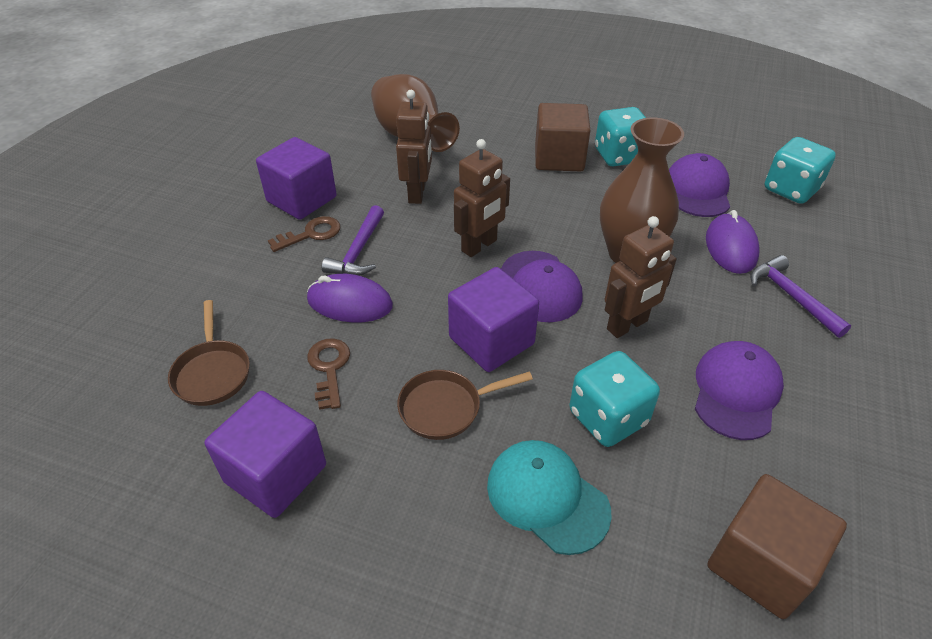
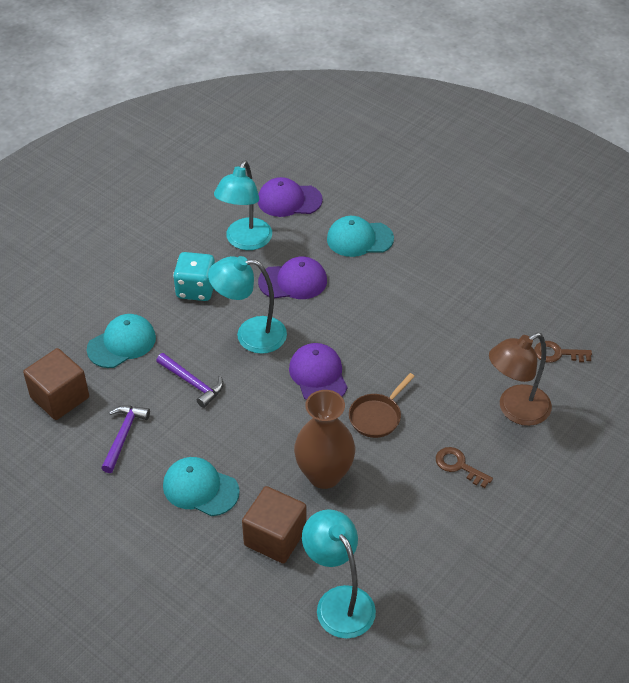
brown lamp: none = 0 -> [489,333,552,426] = 1
brown pan: [168,300,250,406] [397,370,533,440] = 2 -> [349,373,415,438] = 1
brown robot: [396,90,432,204] [454,139,510,257] [605,216,677,338] = 3 -> none = 0
brown vase: [371,74,460,152] [600,118,684,263] = 2 -> [294,390,355,489] = 1
purple cube: [204,391,326,518] [256,137,337,220] [448,267,539,372] = 3 -> none = 0
purple mouse: [307,274,393,322] [706,210,760,274] = 2 -> none = 0
turquoise cap: [487,440,612,555] = 1 -> [87,314,156,368] [163,457,240,516] [327,216,394,257] = 3
turquoise dice: [569,351,660,447] [595,107,646,166] [765,137,836,204] = 3 -> [173,252,215,301] = 1
turquoise lamp: none = 0 -> [208,256,287,354] [214,160,272,250] [302,509,376,639] = 3

